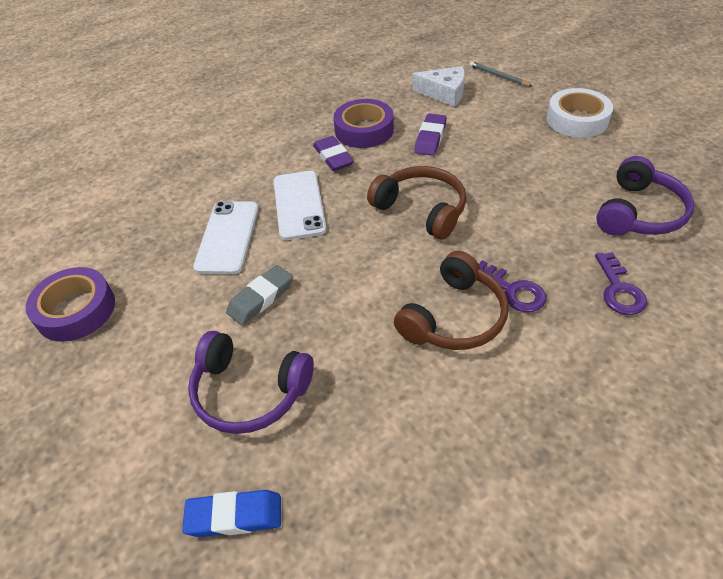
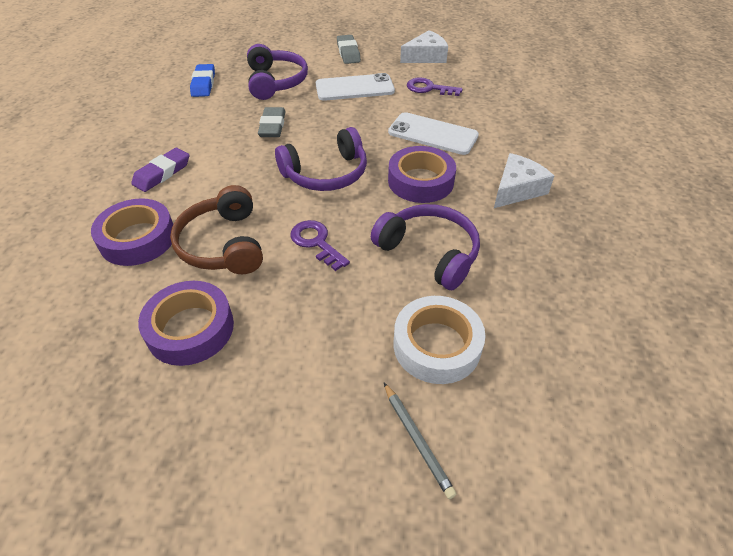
brown headphones: [367,166,466,239] [394,251,509,350] = 2 -> [170,185,263,274] = 1
grey eraser: [226,265,293,325] = 1 -> [258,107,286,137] [337,35,361,64] = 2
purple eraser: [313,136,354,171] [415,114,447,156] = 2 -> [131,148,189,192] = 1
purple headphones: [188,331,314,434] [596,156,695,236] = 2 -> [247,44,308,100] [275,127,367,191] [371,204,480,290] = 3
purple tape: [25,267,115,342] [333,99,394,148] = 2 -> [91,198,174,266] [138,281,234,366] [388,146,456,203] = 3
white cheese: [412,66,465,107] = 1 -> [400,30,448,63] [494,153,554,208] = 2

